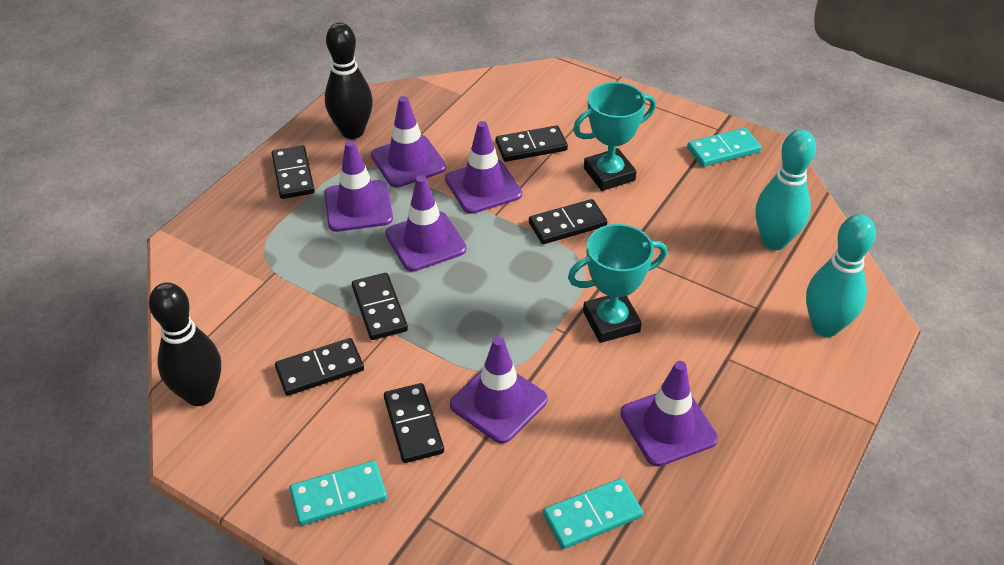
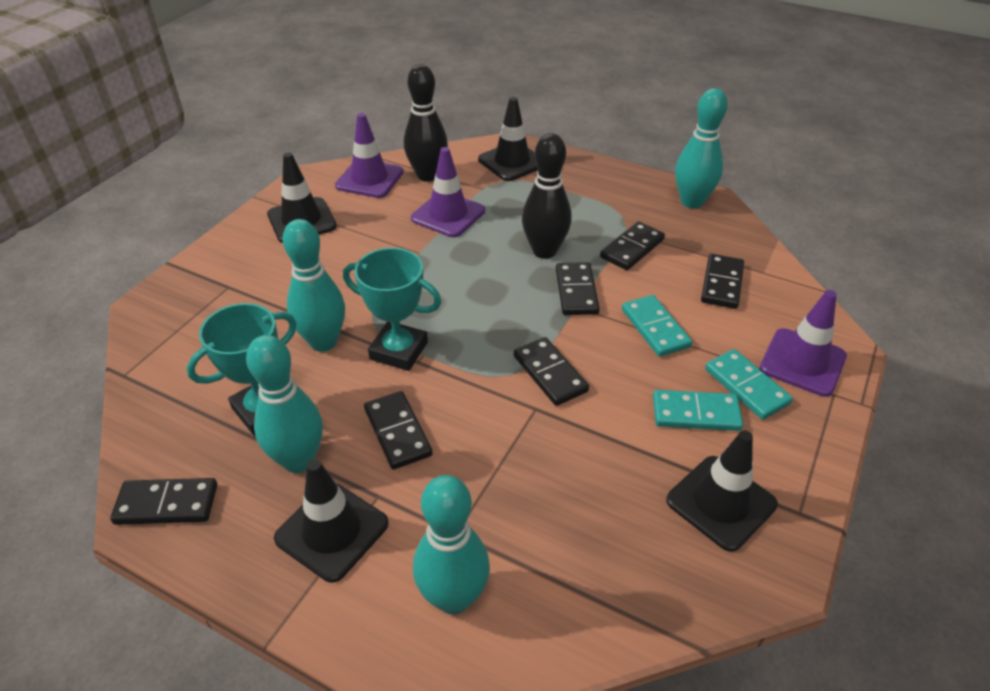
black traffic cone: none = 0 -> [267,153,337,243] [274,459,389,583] [478,97,538,181] [666,430,778,552] = 4
purple traffic cone: [324,140,393,232] [371,96,447,188] [385,175,467,272] [445,121,522,214] [450,337,548,443] [620,361,718,466] = 6 -> [335,113,403,198] [411,147,485,237] [760,290,847,397] = 3
turquoise bowling pin: [756,130,816,250] [806,214,876,337] = 2 -> [246,335,323,473] [283,219,345,352] [413,475,490,615] [675,88,728,208] = 4

